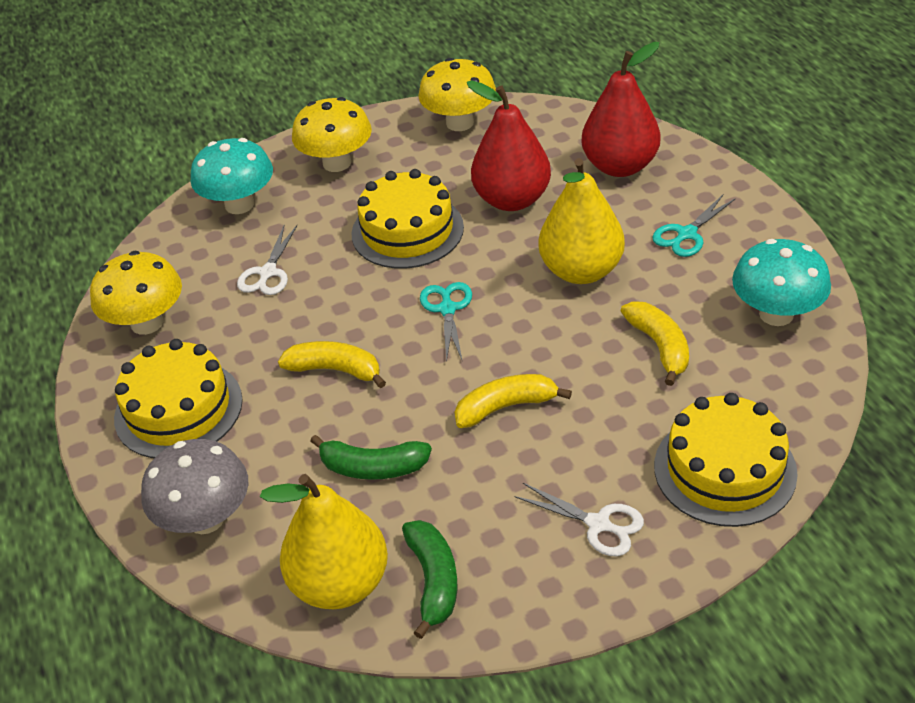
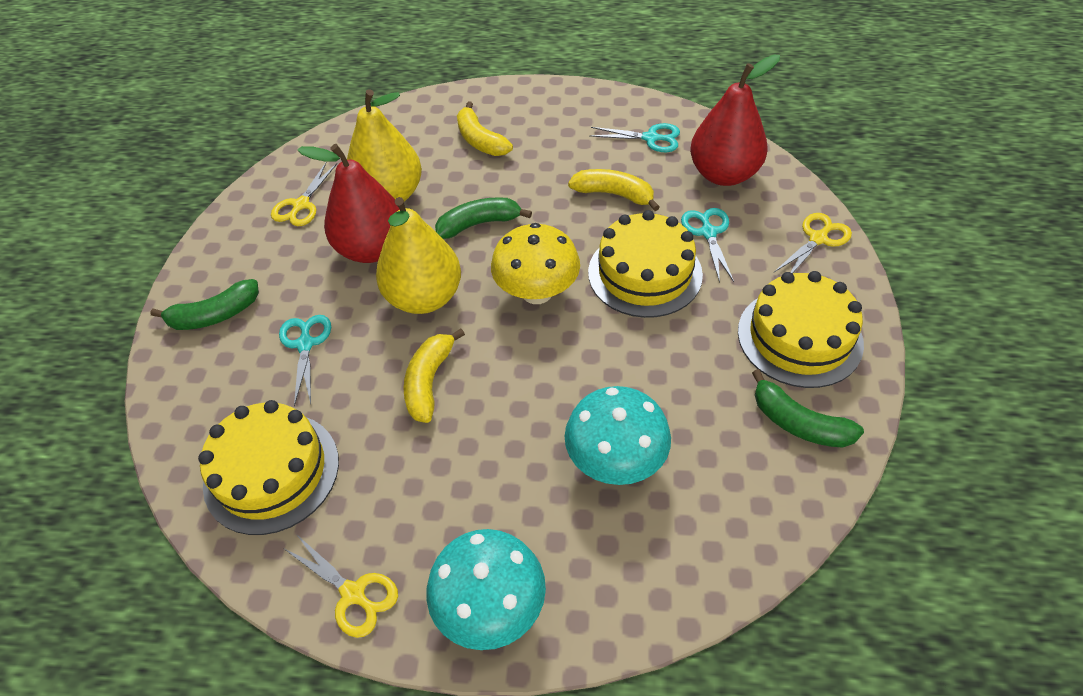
green banana: [310,435,432,480] [402,520,457,639] = 2 -> [150,279,259,330] [435,197,532,239] [752,369,864,448] = 3
grey mushroom: [141,439,248,534] = 1 -> none = 0
turquoise scissors: [420,282,472,362] [652,194,736,257] = 2 -> [279,315,331,406] [589,123,680,152] [681,208,734,283] = 3
white scissors: [237,225,297,295] [514,483,644,556] = 2 -> none = 0
yellow mushroom: [90,251,182,335] [292,97,372,172] [418,58,496,131] = 3 -> [491,223,580,304] = 1
yellow scissors: none = 0 -> [271,162,337,226] [283,534,398,638] [774,213,852,273] = 3

